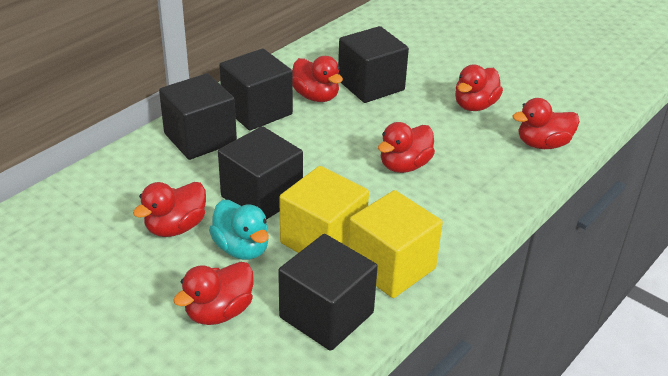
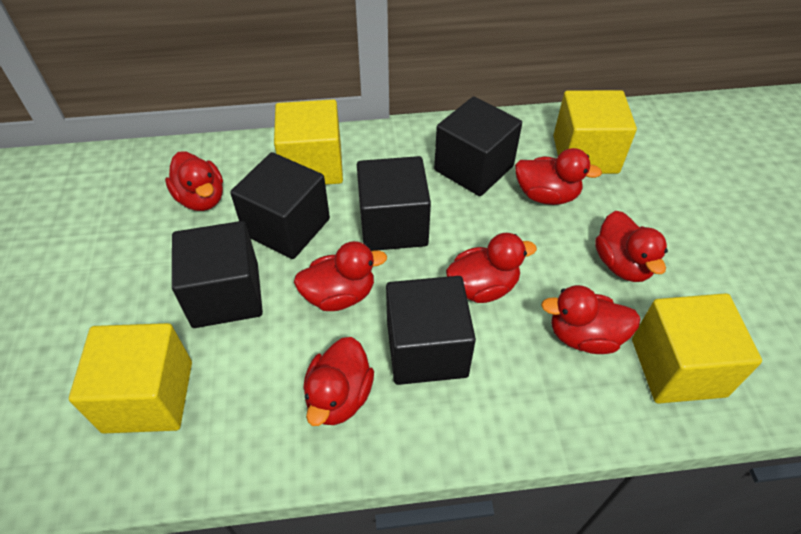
red duck: [133,182,206,237] [173,262,254,325] [292,56,343,102] [378,122,435,173] [455,64,503,111] [512,98,580,149] = 6 -> [165,152,223,211] [294,241,387,311] [303,337,374,426] [446,233,537,303] [515,148,602,205] [541,285,640,354] [595,211,668,282] = 7
turquoise duck: [209,200,269,260] = 1 -> none = 0
yellow cube: [279,166,369,253] [348,190,443,298] = 2 -> [69,323,192,433] [274,99,343,185] [553,90,637,174] [632,293,762,404] = 4

